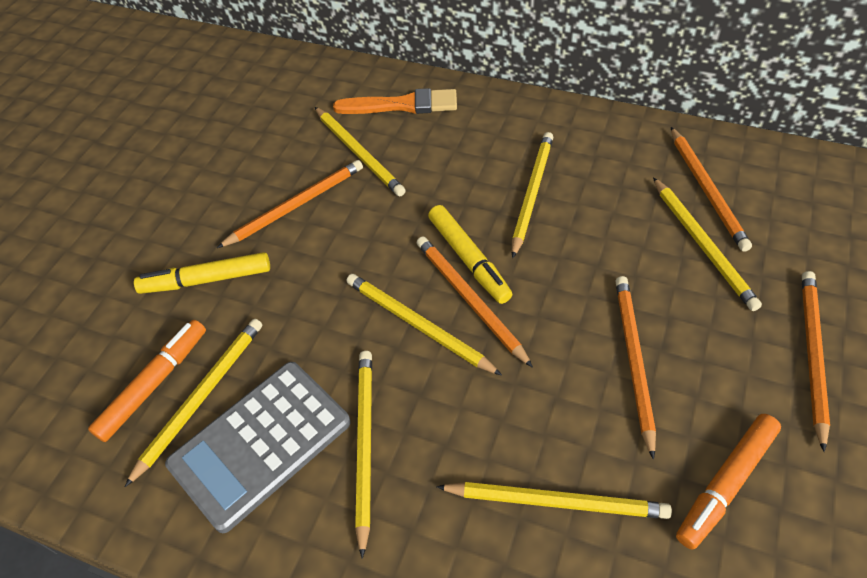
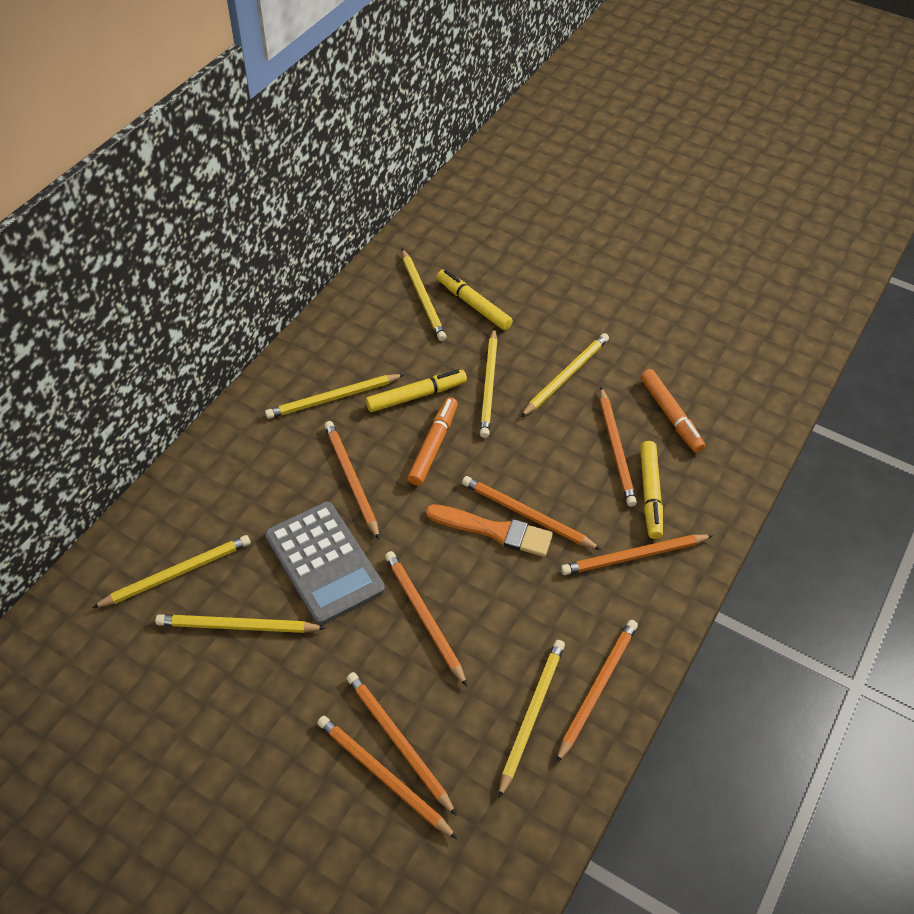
orange pencil: [217,160,363,248] [417,236,533,368] [616,276,656,460] [671,127,752,252] [802,271,830,452] = 5 -> [317,716,457,839] [324,421,379,539] [346,672,457,816] [385,551,467,686] [462,476,601,550] [556,620,638,763] [561,535,713,575] [600,387,637,507] = 8
yellow marker: [134,252,270,294] [428,205,512,304] = 2 -> [366,369,467,412] [437,270,513,330] [640,441,663,539] = 3

